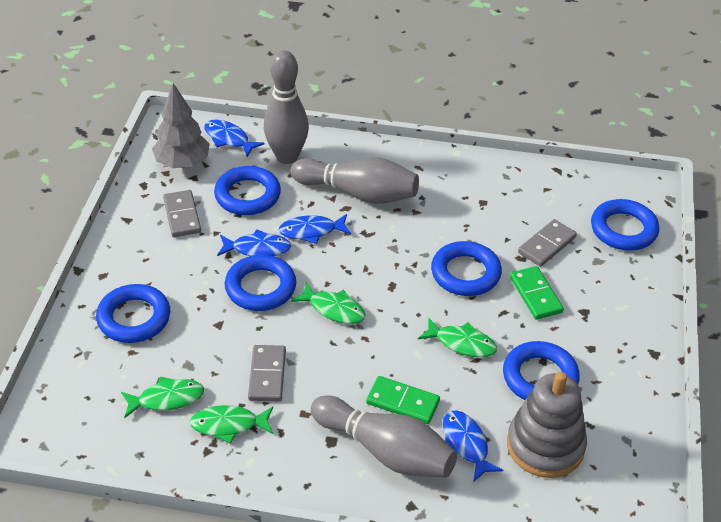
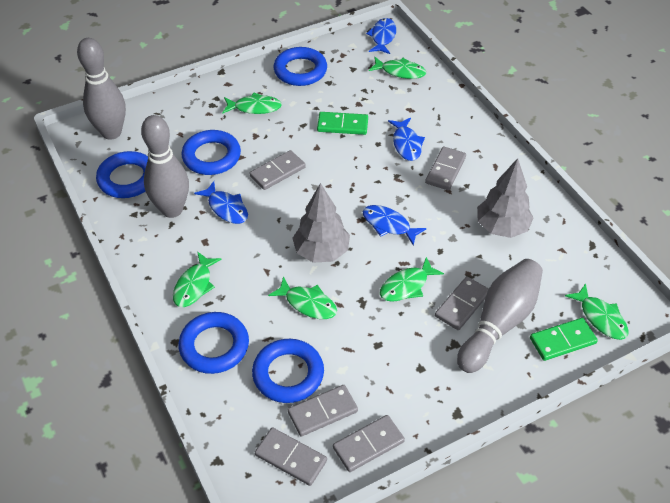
blue ring: [96,284,170,343] [214,166,281,215] [225,255,297,311] [431,241,502,296] [503,341,580,400] [591,199,659,251] = 6 -> [96,151,148,198] [178,312,249,374] [182,130,241,175] [252,339,324,403] [274,47,327,86] = 5
green fish: [121,377,204,418] [190,405,273,444] [291,282,366,324] [418,317,497,358] = 4 -> [173,252,222,307] [222,93,282,114] [268,276,337,319] [369,57,426,79] [380,257,444,302] [565,283,629,340] = 6
grey domino: [163,190,201,237] [248,345,286,401] [518,219,577,267] = 3 -> [249,150,306,190] [255,427,327,486] [288,385,358,436] [333,415,405,472] [425,147,466,190] [435,276,489,330] = 6
grey stacking toy: [507,372,587,478] = 1 -> none = 0
grey tree: [152,83,210,168] = 1 -> [292,183,350,263] [477,158,534,238] = 2

